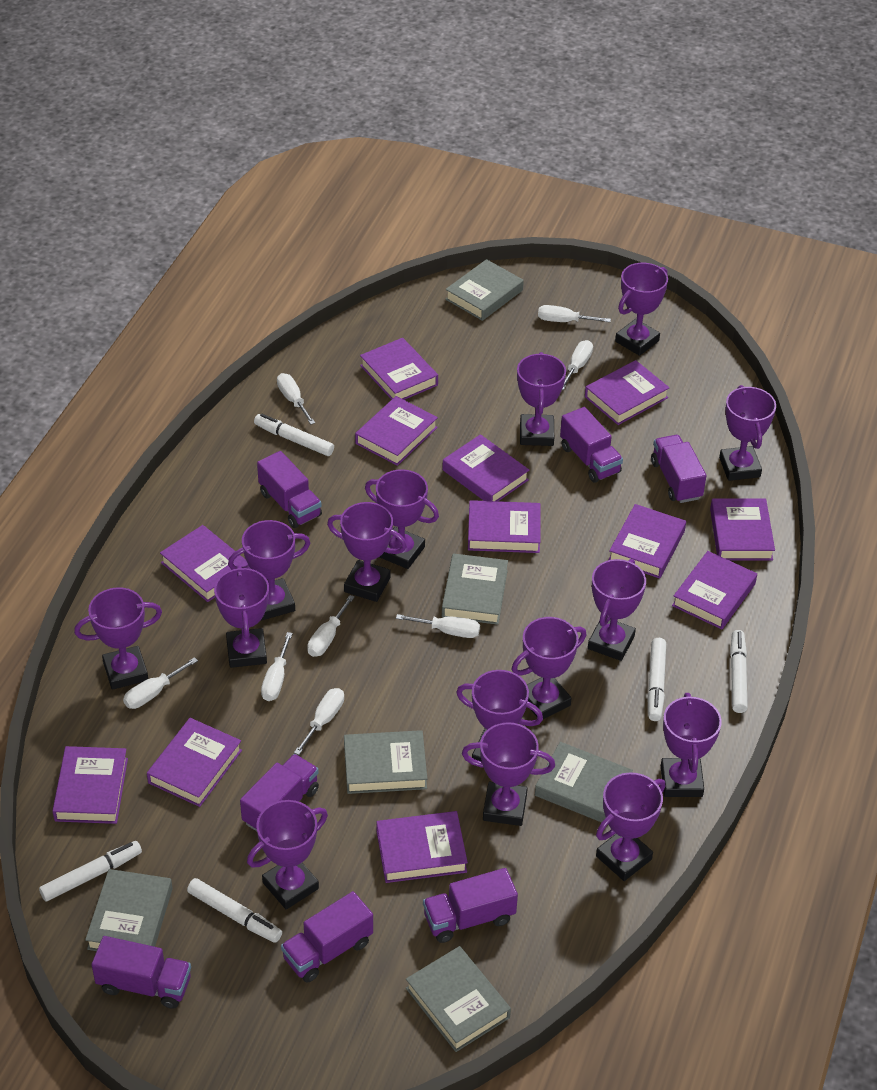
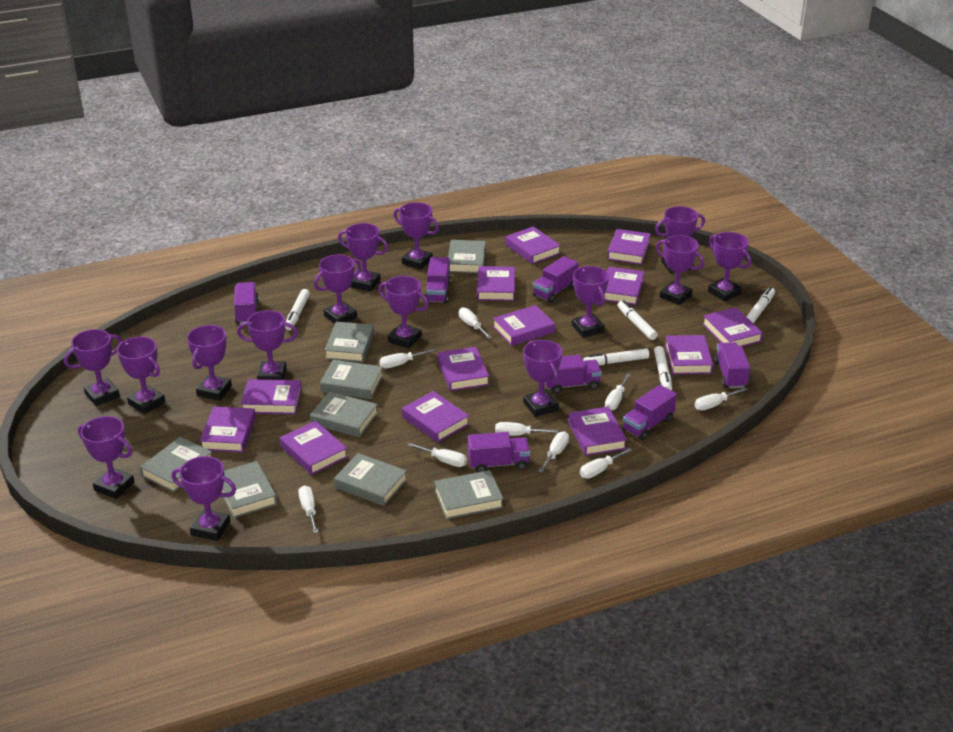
grey book: [85,869,173,951] [344,730,427,794] [406,946,511,1052] [442,553,508,625] [445,259,524,321] [535,742,633,822] = 6 -> [140,437,212,492] [222,461,277,518] [310,392,378,437] [320,360,383,399] [324,322,374,362] [334,453,407,506] [434,470,503,519] [448,240,486,273] = 8
purple book: [52,746,128,824] [147,718,242,807] [160,525,249,602] [355,396,438,466] [360,338,438,400] [376,811,468,883] [442,434,529,501] [468,500,541,553] [585,360,670,425] [609,504,686,579] [672,551,757,629] [710,498,775,561] = 12 -> [200,406,256,452] [241,379,302,414] [280,421,348,475] [402,391,469,442] [438,347,489,391] [477,266,515,301] [493,305,555,346] [505,226,561,264] [568,406,627,456] [605,267,644,305] [607,229,651,265] [665,335,713,374] [702,307,763,347] = 13
white screwdriver: [123,657,198,709] [261,632,293,701] [277,373,315,424] [294,688,344,755] [307,595,355,657] [396,614,480,638] [538,305,611,322] [562,340,593,390] = 8 -> [298,486,318,533] [379,349,435,368] [407,443,467,467] [459,307,492,339] [495,422,558,436] [538,431,569,472] [580,448,632,478] [605,374,631,411] [694,388,748,411] = 9

